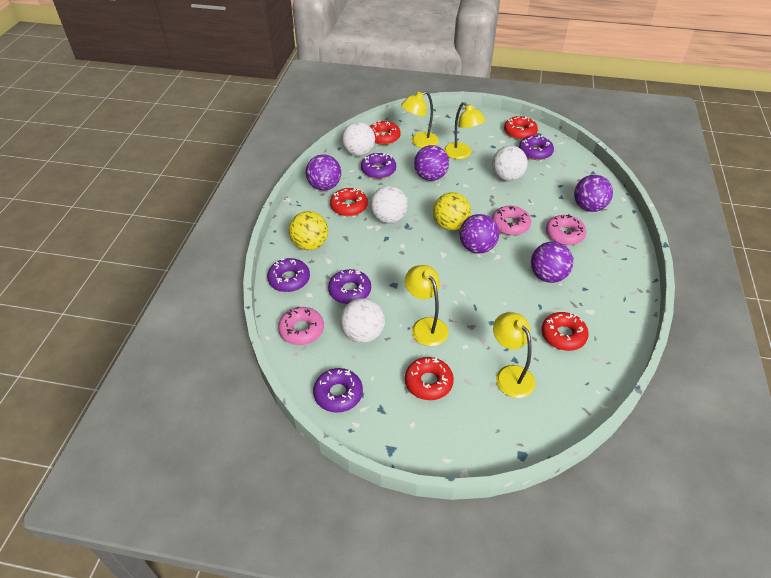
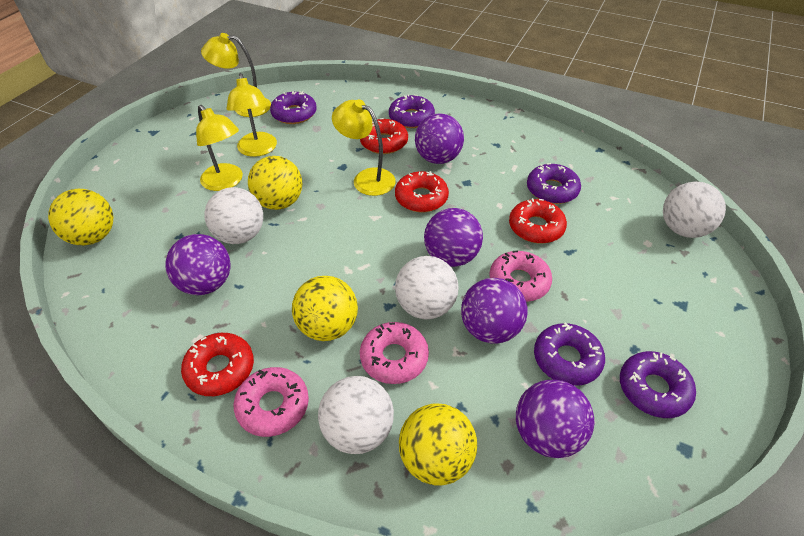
red donut: [330,188,368,216] [370,121,401,145] [405,357,454,400] [504,116,538,140] [541,312,589,351] = 5 -> [181,333,254,396] [360,118,408,154] [395,171,449,212] [509,198,567,244] = 4
yellow ball: [289,211,328,250] [433,192,471,231] = 2 -> [48,189,113,245] [248,156,302,210] [292,276,358,341] [399,403,477,485] = 4

